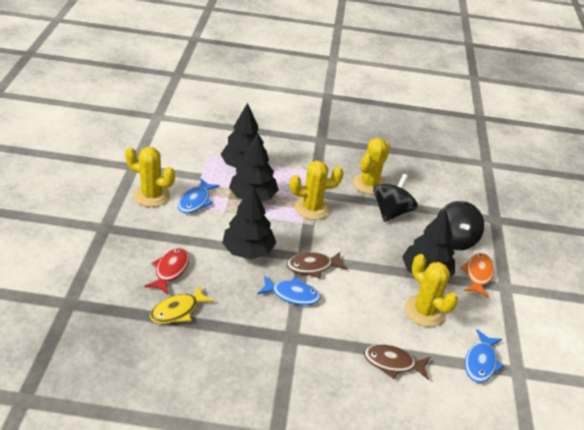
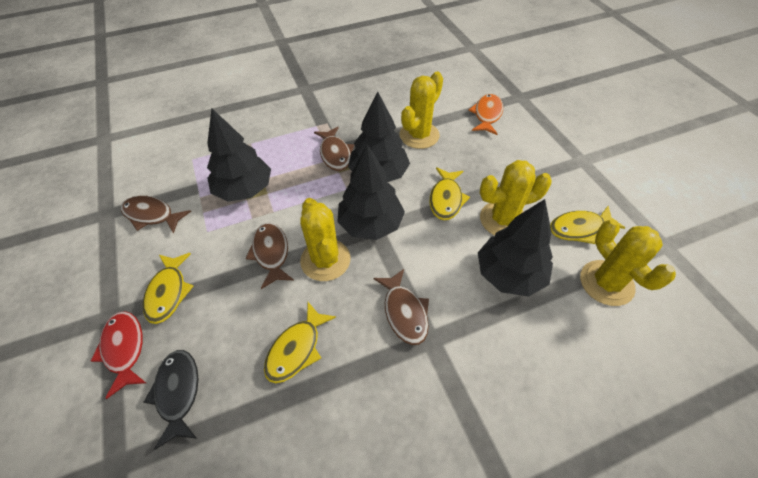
black fish: none = 0 -> [144,350,198,450] = 1
black spinning top: [373,174,418,222] [436,201,484,251] = 2 -> none = 0
blue fish: [178,178,220,214] [257,275,321,305] [465,329,504,383] = 3 -> none = 0
brown fish: [287,252,347,278] [364,344,430,380] = 2 -> [121,196,191,234] [245,223,294,289] [314,127,354,171] [373,269,429,345] = 4
yellow fish: [150,285,214,324] = 1 -> [143,253,193,324] [264,302,336,383] [430,167,470,220] [550,206,625,244] = 4

